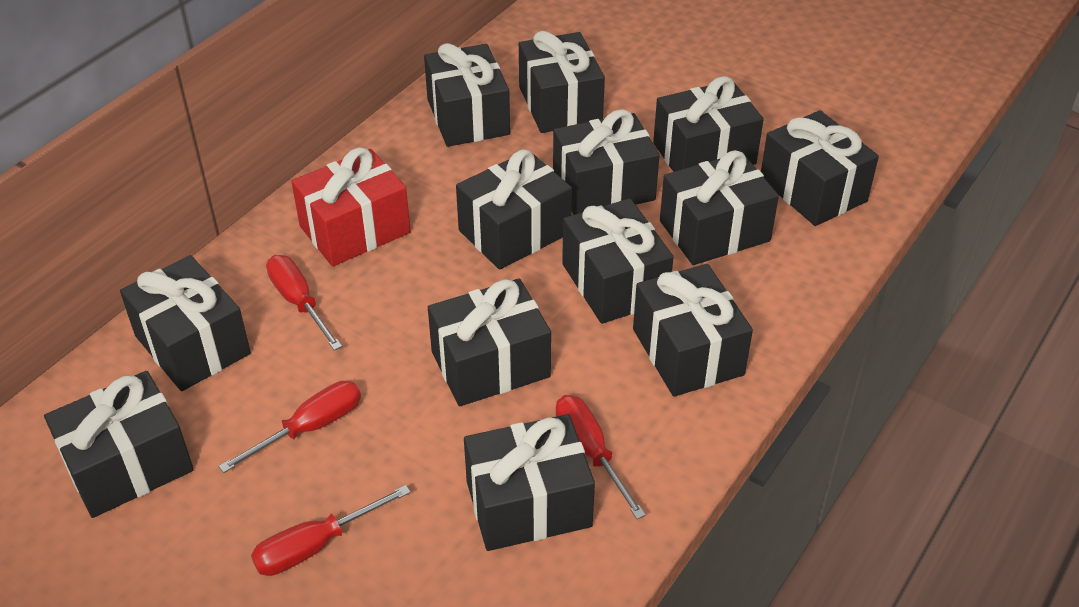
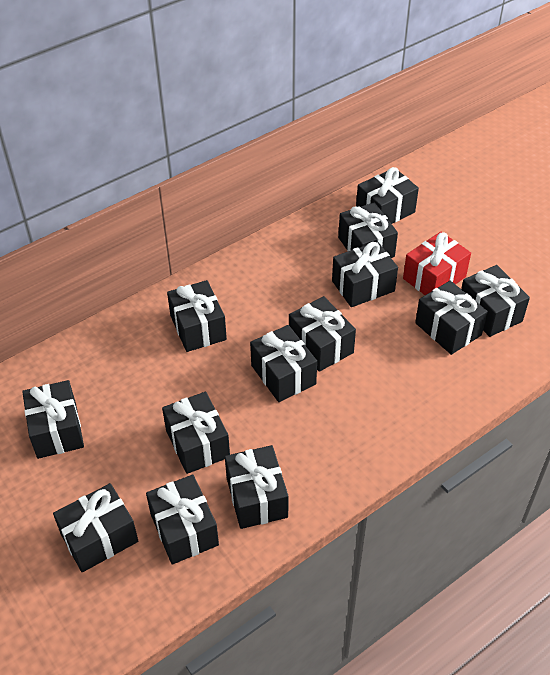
red screwdriver: [218,381,361,473] [251,485,411,576] [266,255,342,350] [556,395,646,519] = 4 -> none = 0

